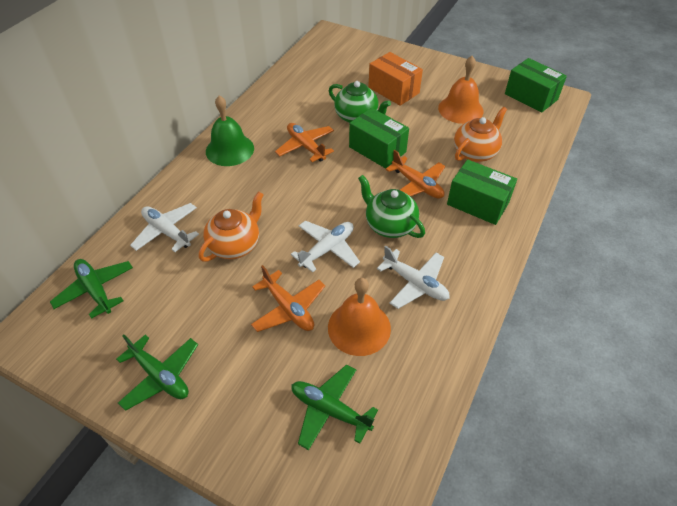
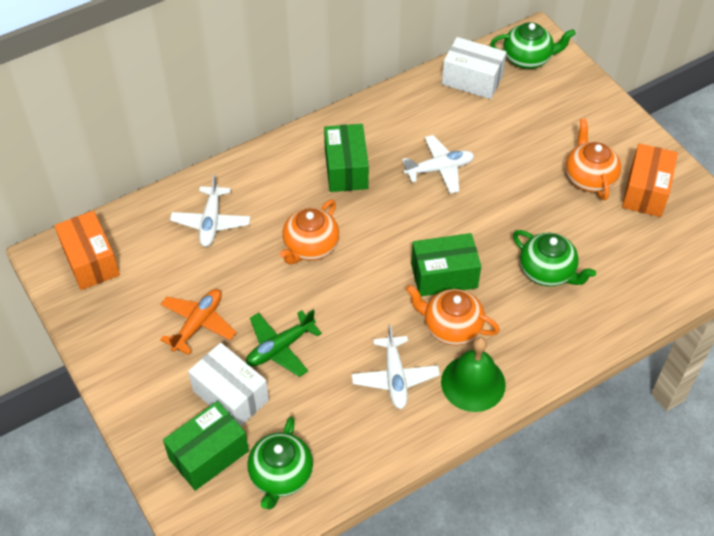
green plane: [50,259,133,319] [116,335,198,411] [291,365,378,450] = 3 -> [246,309,322,377] = 1
green teapot: [329,81,391,123] [358,175,425,238] = 2 -> [247,417,313,509] [490,22,576,69] [513,230,596,287] = 3
orange bell: [328,278,391,356] [438,56,484,124] = 2 -> none = 0
orange box: [368,52,423,106] = 1 -> [54,211,120,290] [622,143,678,217] = 2
orange plane: [251,265,325,332] [275,123,334,162] [385,150,445,199] = 3 -> [160,289,237,355] = 1
orange teapot: [199,191,264,262] [454,107,507,162] = 2 -> [280,200,339,265] [406,285,500,345] [566,118,621,200] = 3
white box: none = 0 -> [188,343,269,426] [442,37,506,99] = 2

